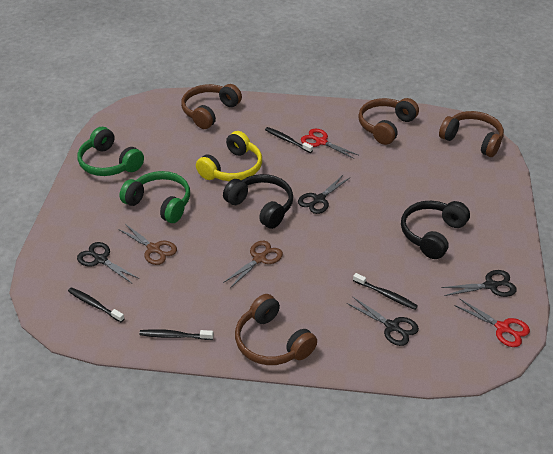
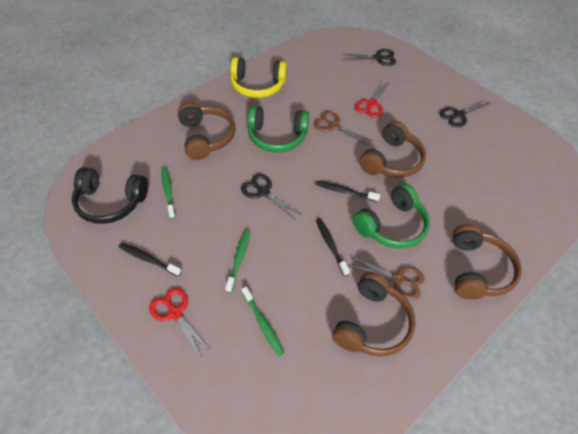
black headphones: [223,174,293,229] [401,201,470,259] = 2 -> [72,167,148,224] = 1
black scissors: [77,242,139,283] [298,175,350,214] [347,297,419,346] [441,270,517,297] = 4 -> [241,174,302,220] [342,49,396,66] [440,99,490,127] = 3
black toothbrush: [68,287,125,322] [139,329,214,340] [265,127,313,153] [353,273,418,310] = 4 -> [119,242,181,276] [316,181,380,202] [316,218,350,276] = 3
green toothbrush: none = 0 -> [162,167,175,219] [225,230,250,293] [242,287,284,356] = 3

